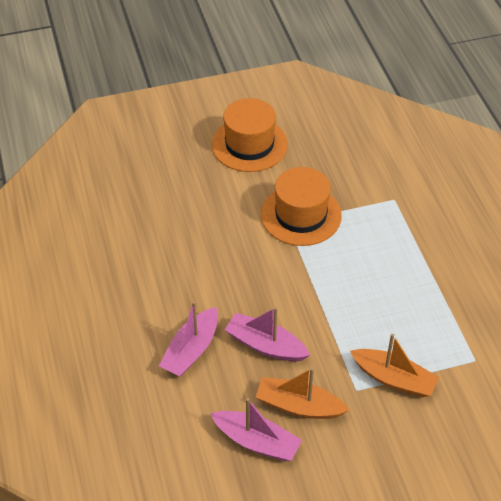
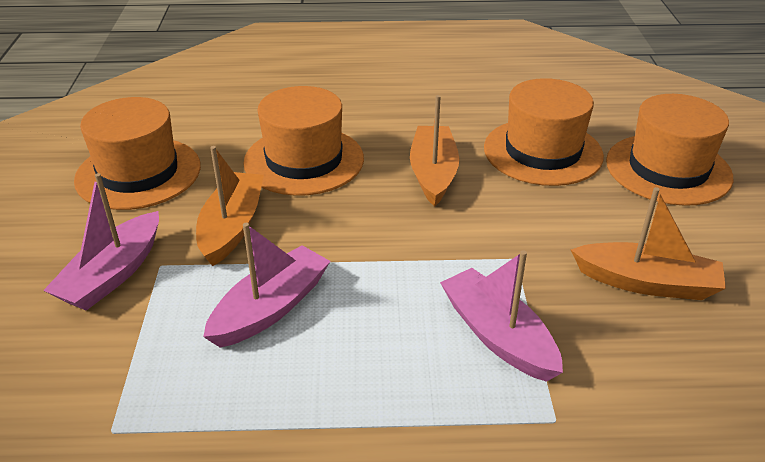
orange boat: [256,368,349,419] [350,334,439,397] = 2 -> [196,146,264,266] [410,95,459,207] [571,187,726,300] = 3
orange hat: [212,98,288,172] [261,167,342,246] = 2 -> [74,97,201,210] [243,86,364,196] [484,78,604,186] [606,94,733,206] = 4

